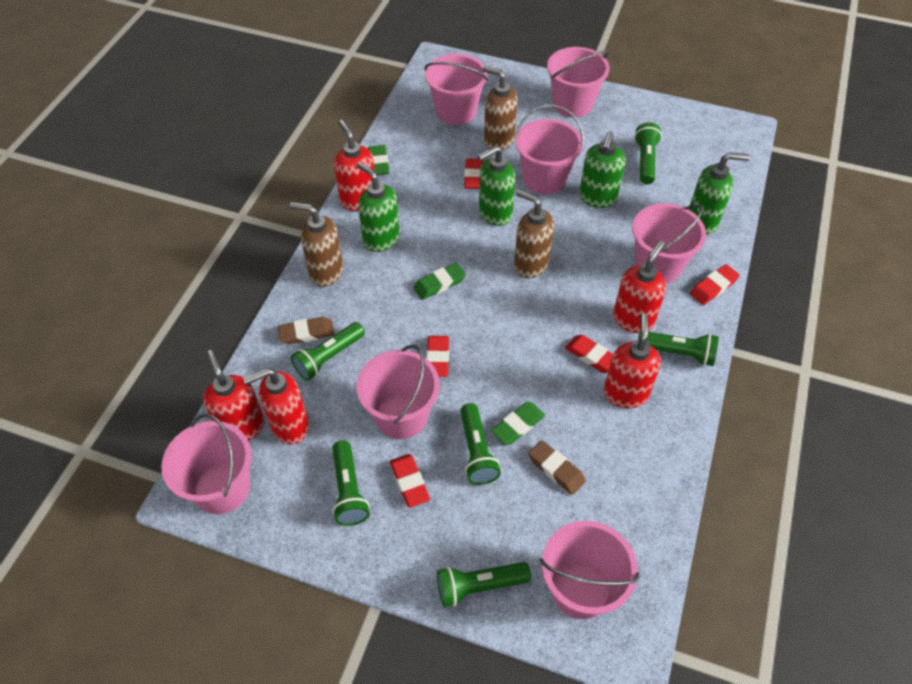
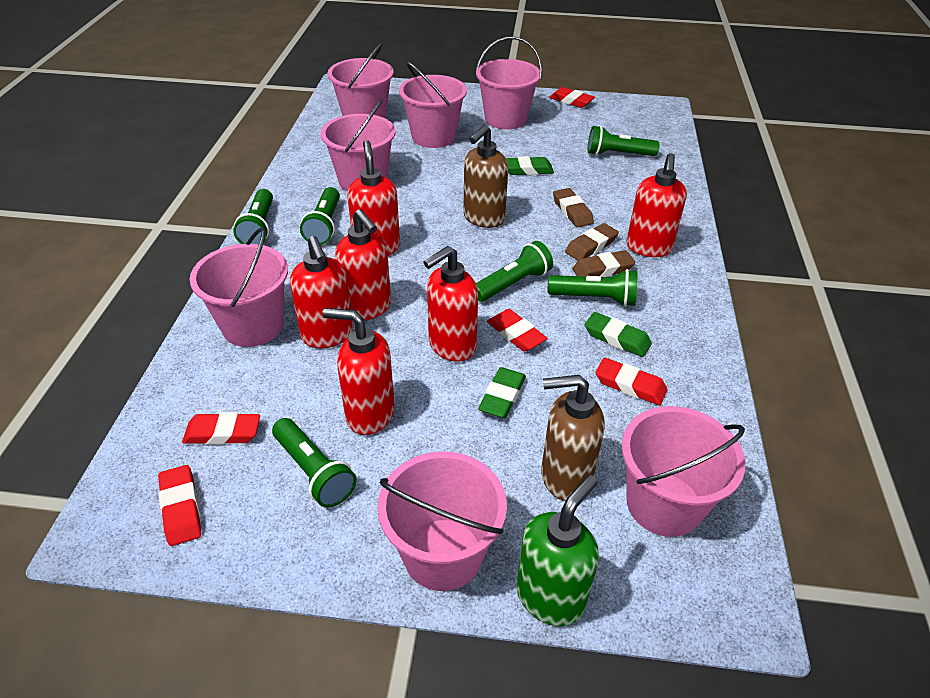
brown eraser: [278,317,334,345] [528,440,586,495] = 2 -> [553,188,594,227] [565,223,619,261] [572,250,635,277] = 3
brown soap dispenser: [290,202,343,287] [483,66,518,151] [514,190,554,278] = 3 -> [463,125,508,228] [541,375,605,501] = 2
green soap dispenser: [357,162,400,252] [478,146,515,226] [579,131,625,208] [688,152,750,235] = 4 -> [517,475,599,626] = 1
red soap dispenser: [203,350,265,441] [243,368,309,444] [334,120,375,211] [604,313,661,408] [613,241,666,333] = 5 -> [290,236,353,348] [322,308,395,435] [335,209,391,320] [347,140,400,256] [424,246,478,362] [626,153,687,257] = 6

